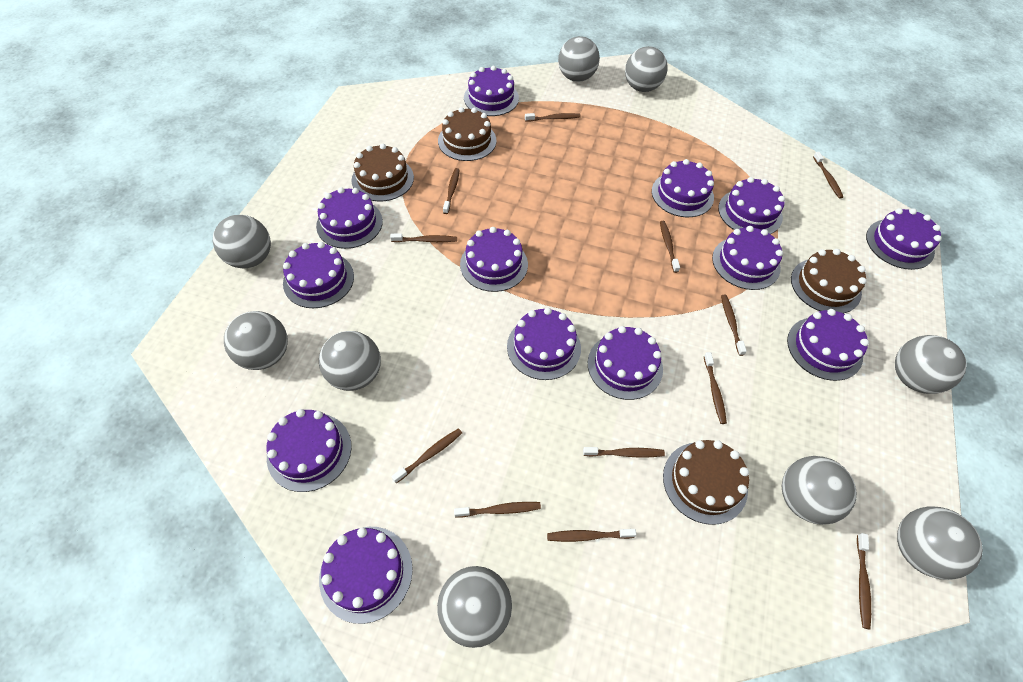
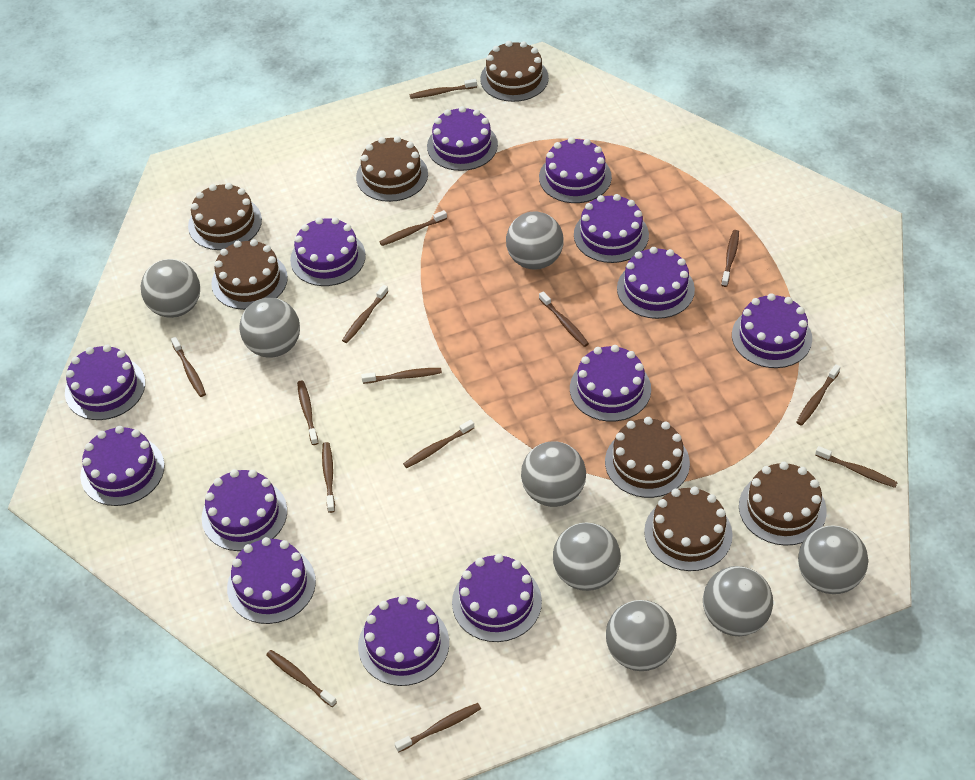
brown cake: [351,144,414,201] [438,107,497,161] [663,440,749,525] [791,249,867,313] = 4 -> [188,183,262,250] [211,239,288,310] [356,136,428,202] [480,41,549,102] [605,417,690,498] [644,487,733,571] [739,462,827,546] = 7
brown toothbrush: [390,234,457,242] [391,428,462,483] [443,168,460,214] [454,502,541,518] [525,113,581,122] [547,529,636,542] [583,447,665,458] [660,221,680,273] [704,352,727,424] [721,295,747,356] [813,152,843,198] [857,533,871,629] = 12 -> [171,337,206,397] [266,650,337,707] [297,380,318,445] [322,442,335,513] [342,285,389,343] [361,368,442,384] [380,210,447,246] [394,703,481,753] [403,420,474,468] [410,79,477,99] [539,291,589,347] [721,230,739,287] [796,364,841,426] [815,446,898,488] = 14
grey ball: [213,215,271,268] [224,311,288,370] [319,331,381,391] [437,566,512,648] [558,36,600,82] [625,46,668,92] [782,456,857,525] [895,335,967,394] [897,506,983,580] = 9 -> [141,259,200,318] [240,298,300,358] [506,211,564,270] [521,441,586,507] [553,523,621,591] [606,600,677,671] [703,566,773,636] [798,525,868,594] = 8

